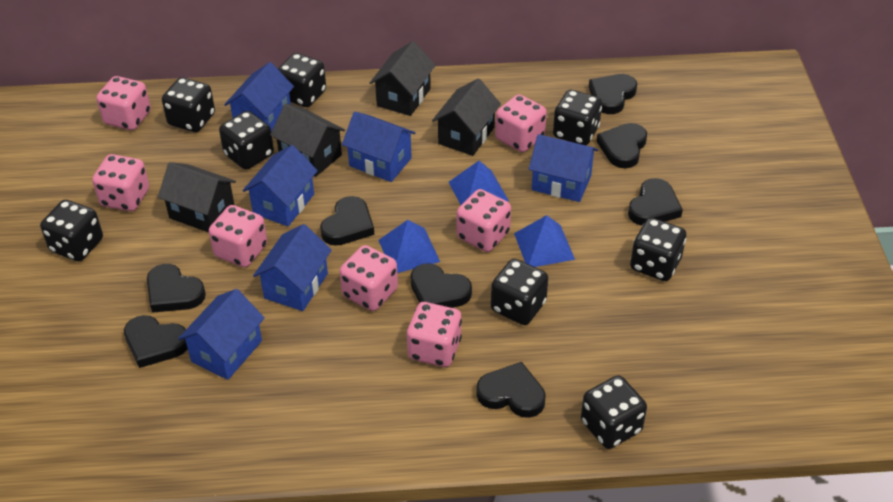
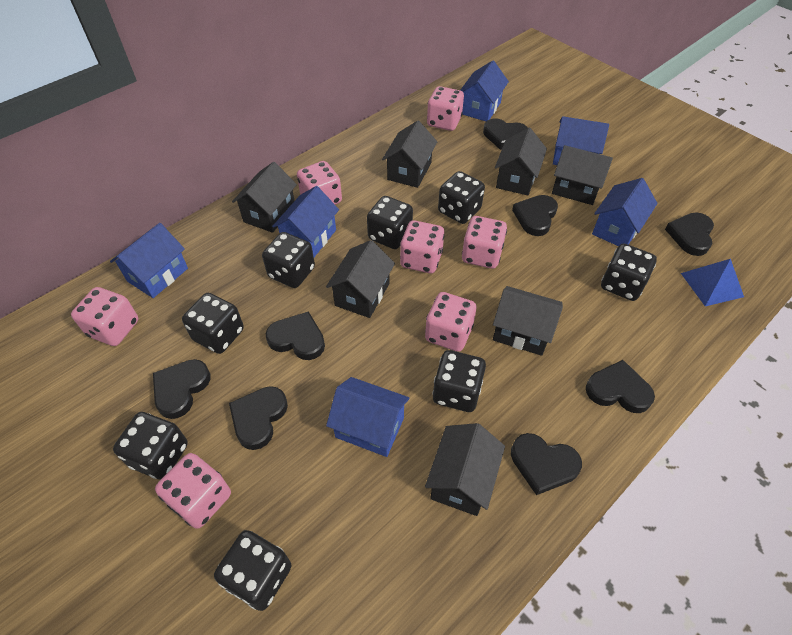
black house: [158,162,236,233] [270,103,345,177] [370,41,436,116] [432,79,501,156] = 4 -> [232,162,297,233] [326,240,395,318] [382,121,437,188] [425,423,505,516] [493,286,563,356] [495,128,547,195] [552,145,613,205] = 7
blue pyramid: [379,220,440,273] [449,161,509,205] [514,215,575,267] = 3 -> [681,259,744,306] = 1

